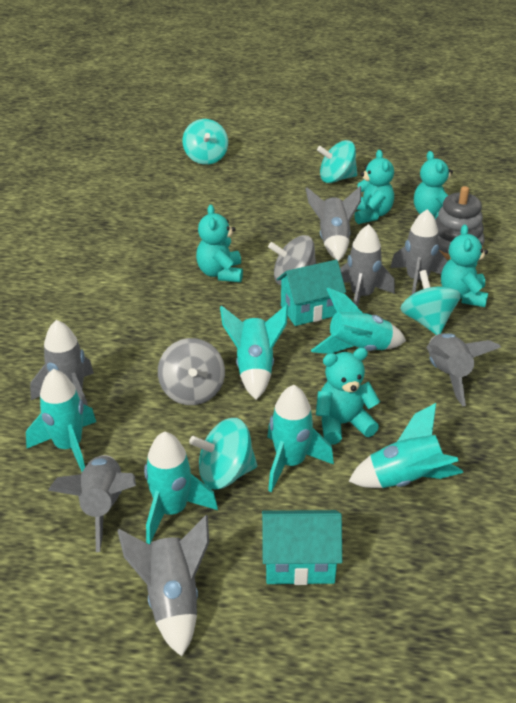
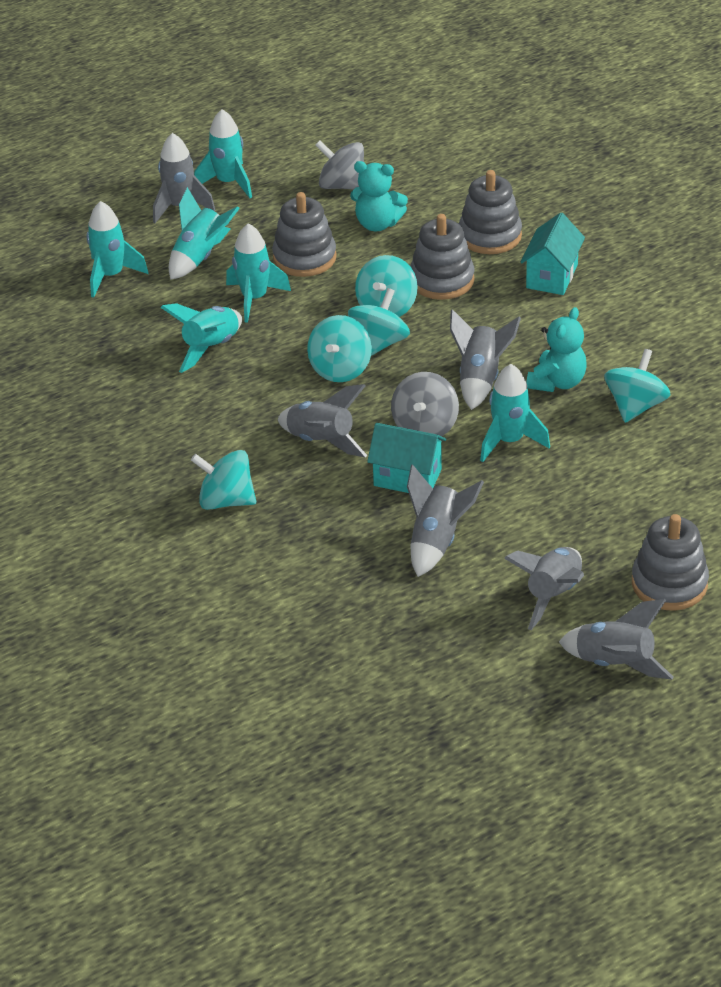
grey rocket: [30,320,94,406] [48,455,136,552] [117,515,209,657] [306,186,361,261] [340,224,395,307] [390,209,448,294] [426,333,501,406] = 7 -> [153,133,216,223] [278,384,368,458] [407,464,484,577] [450,309,521,410] [504,547,584,630] [559,599,673,680] = 6
grey stacking toy: [435,186,485,260] = 1 -> [272,192,337,277] [410,214,475,300] [459,170,522,254] [632,514,709,611] = 4
turquoise spinning top: [183,119,228,165] [189,418,257,489] [317,140,357,183] [400,270,461,335] = 4 -> [191,450,256,510] [307,315,372,382] [348,288,410,356] [355,255,418,317] [604,349,671,423] = 5
turquoise teddy bear: [196,205,243,282] [316,348,380,444] [354,150,394,224] [414,151,453,219] [441,224,488,307] = 5 -> [350,161,408,231] [526,307,587,392] = 2

